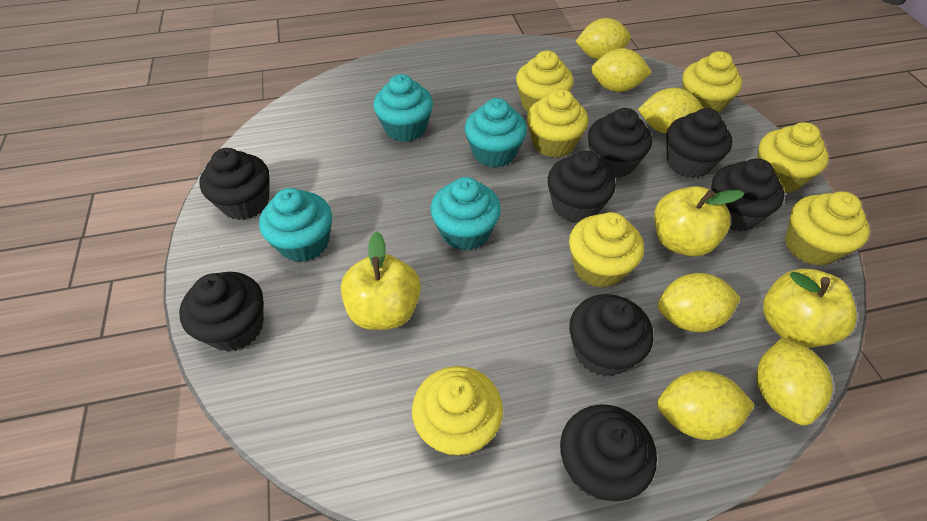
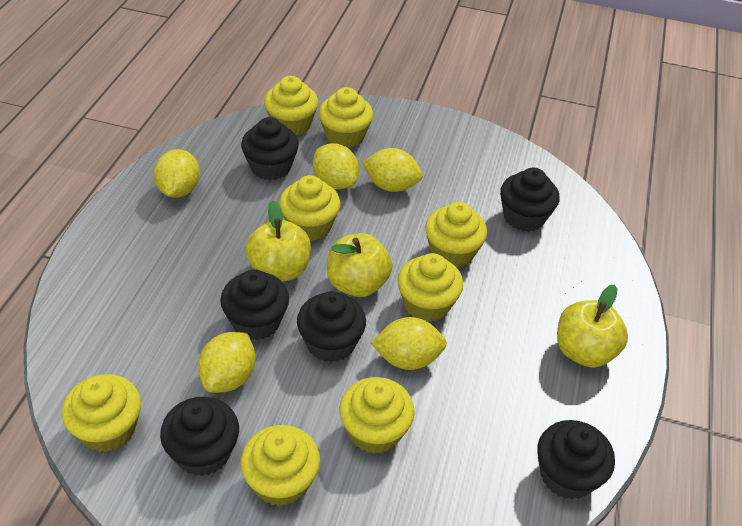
black cupcake: [179,272,264,352] [199,148,270,220] [548,151,616,223] [560,404,657,502] [569,294,653,377] [588,108,652,178] [667,108,732,178] [711,158,784,231] = 8 -> [160,397,239,476] [220,269,289,340] [241,117,299,180] [297,291,366,362] [500,168,560,232] [537,420,615,499] = 6
turquoise cupcake: [259,188,332,262] [373,74,433,142] [430,177,501,251] [465,98,527,168] = 4 -> none = 0
yellow cupcake: [412,366,503,457] [516,51,573,112] [527,89,588,158] [569,212,644,288] [682,51,742,113] [757,122,829,193] [785,191,870,266] = 7 -> [62,374,141,452] [241,425,320,506] [264,76,318,135] [279,175,340,241] [319,87,373,148] [339,377,415,454] [397,253,463,322] [425,202,487,268] = 8
yellow lemon: [576,18,631,59] [591,48,652,92] [638,88,703,133] [657,371,755,440] [658,273,741,332] [756,338,833,425] = 6 -> [154,149,200,198] [198,332,256,393] [313,143,359,189] [362,148,423,192] [371,317,447,370] = 5

